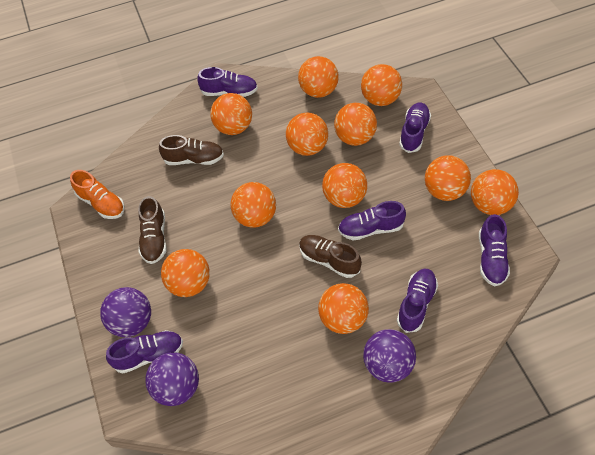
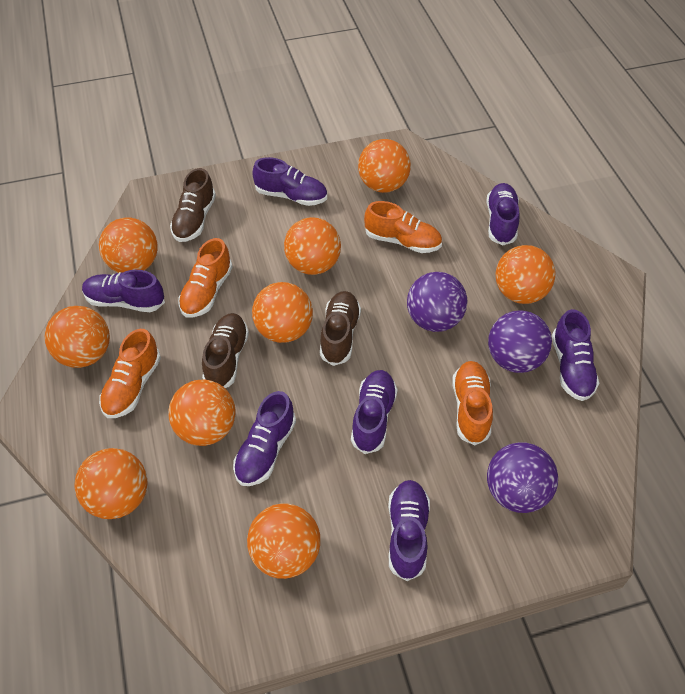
orange ball: [161,249,210,297] [210,93,252,135] [230,182,276,228] [286,112,328,156] [298,56,339,98] [318,283,369,334] [322,163,367,208] [334,103,377,146] [361,64,402,106] [425,155,471,201] [471,169,519,215] = 11 -> [45,306,110,368] [74,448,148,519] [99,218,158,273] [168,379,236,446] [247,503,320,579] [252,282,313,343] [284,217,341,275] [358,139,411,193] [496,245,555,304] = 9
orange shoe: [70,170,125,219] = 1 -> [99,329,161,418] [178,238,233,318] [364,201,442,253] [452,361,493,445] = 4
purple shoe: [106,330,183,373] [197,67,258,97] [338,201,406,240] [397,269,438,333] [399,103,431,153] [479,214,510,286] = 6 -> [82,270,165,312] [233,391,296,486] [253,157,327,206] [351,370,398,454] [388,480,430,581] [486,183,520,245] [552,309,599,401] = 7

